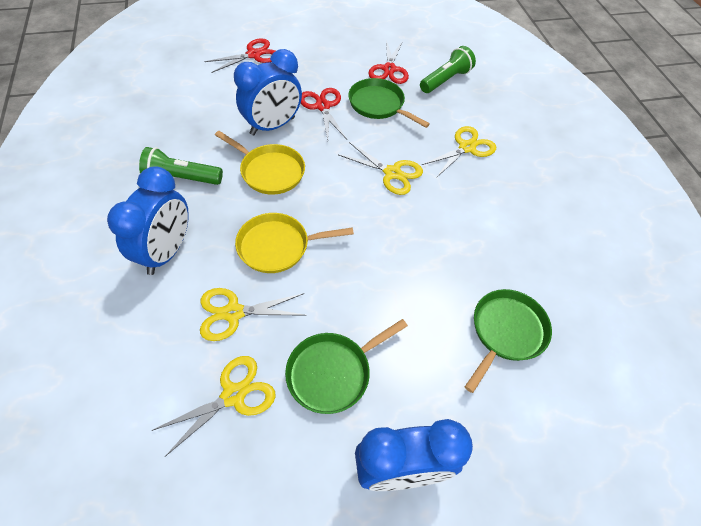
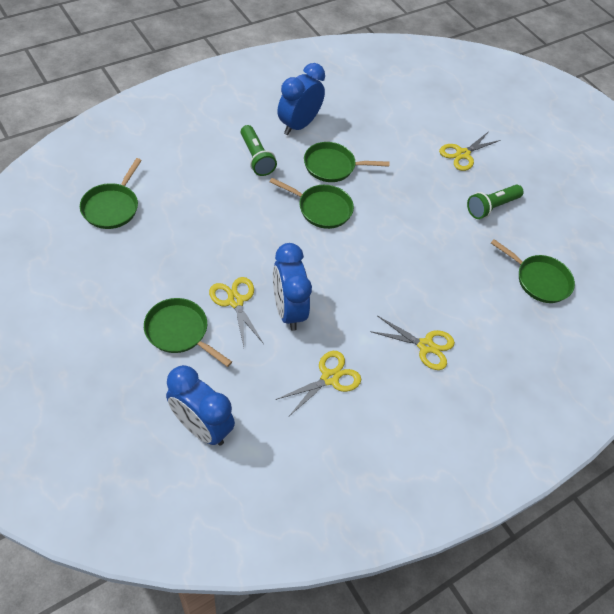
green pan: [285,319,408,414] [348,78,430,128] [465,289,552,393] = 3 -> [80,158,142,229] [144,298,232,367] [269,178,354,229] [304,142,389,182] [491,239,575,303] = 5
red scissors: [204,38,275,73] [301,88,347,140] [368,40,409,84] = 3 -> none = 0
yellow pan: [215,131,305,195] [235,213,354,273] = 2 -> none = 0

